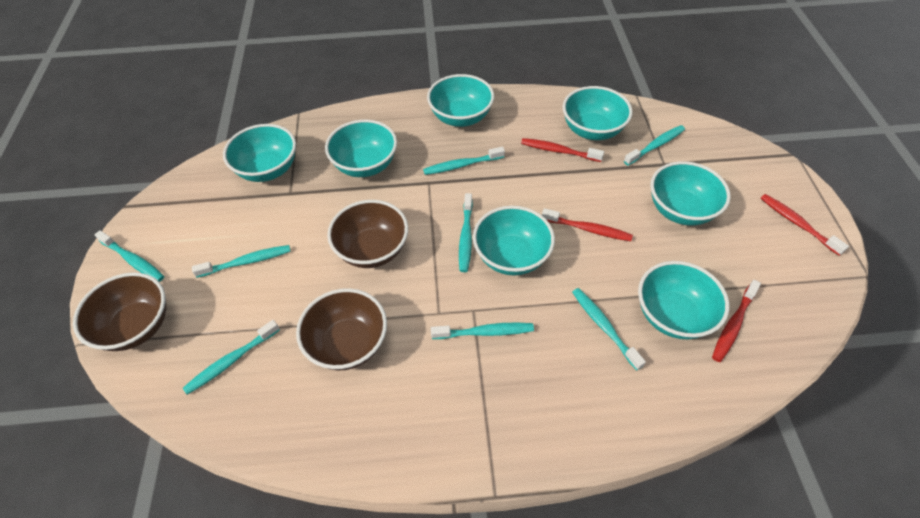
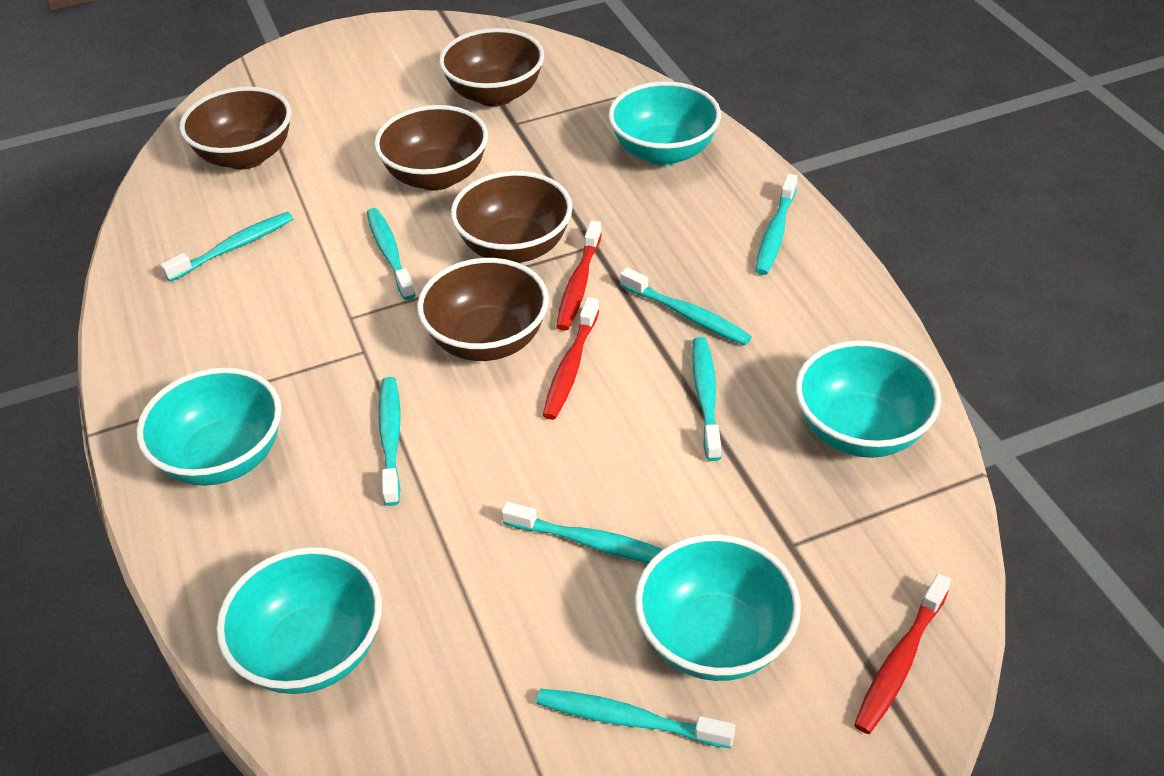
brown bowl: [73,272,166,351] [296,288,387,370] [327,200,408,268] = 3 -> [179,87,291,170] [374,105,488,191] [417,258,549,361] [439,28,544,107] [451,171,573,263] = 5
red toothbrush: [521,138,604,162] [542,208,633,241] [712,280,761,362] [760,194,849,255] = 4 -> [543,297,599,420] [556,221,602,331] [854,573,951,734] = 3
turquoise bowl: [223,124,296,182] [325,120,397,177] [427,74,494,127] [473,206,555,276] [563,86,632,140] [638,261,729,339] [651,161,731,226] = 7 -> [137,368,281,486] [216,547,382,694] [608,81,721,166] [635,534,801,681] [795,340,941,458] = 5

